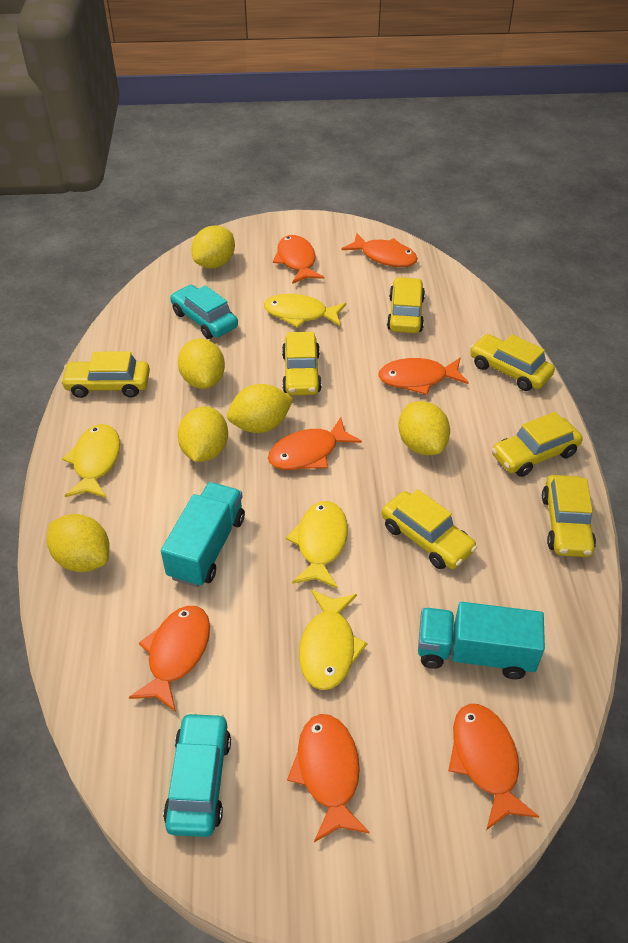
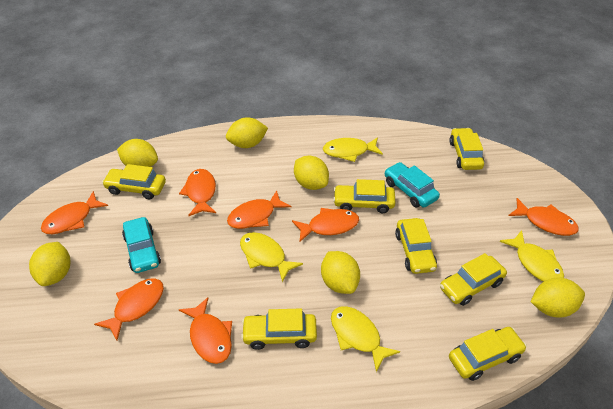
turquoise truck: [161,482,245,587] [418,602,545,679] = 2 -> none = 0

